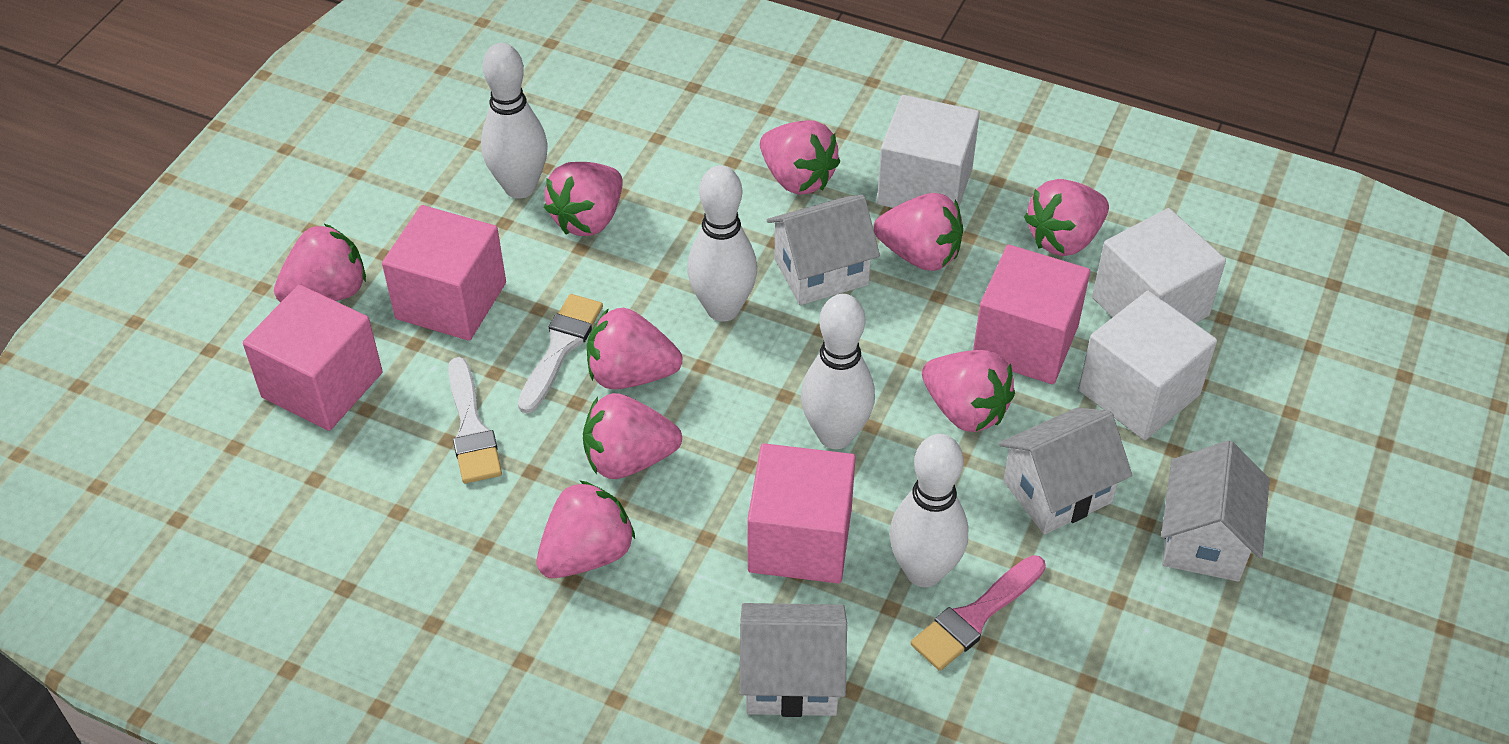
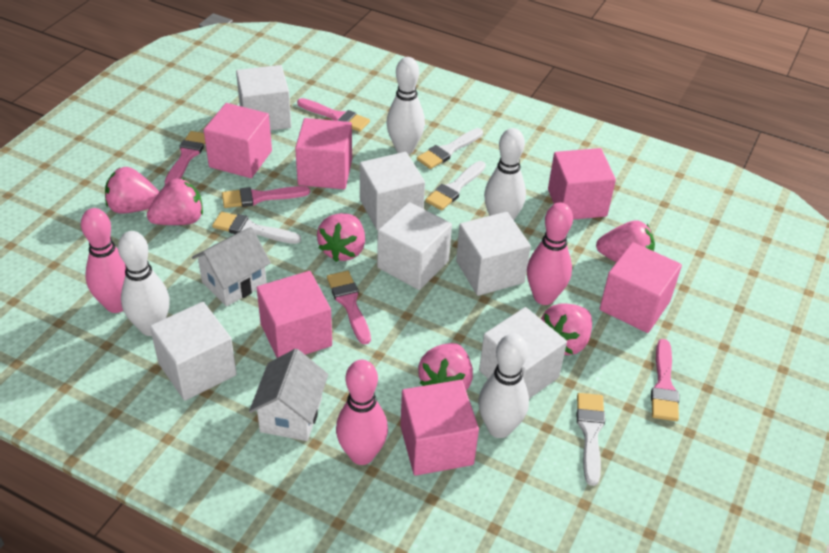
pink bowling pin: none = 0 -> [81,208,126,313] [336,360,388,465] [527,203,573,305] = 3
pink brush: [911,555,1046,671] = 1 -> [165,131,205,185] [222,186,310,208] [297,98,370,132] [327,271,371,345] [651,339,679,421] = 5
pink cube: [243,285,383,431] [382,205,506,341] [747,443,856,584] [973,245,1090,384] = 4 -> [204,103,272,178] [257,271,332,358] [295,118,352,189] [400,380,479,476] [548,148,616,220] [600,242,682,333] = 6
pink strawberry: [274,224,366,302] [537,480,635,578] [544,162,623,236] [583,393,682,479] [587,308,683,389] [760,120,840,195] [874,193,963,271] [922,350,1015,432] [1024,179,1109,256] = 9 -> [105,167,159,213] [147,178,203,225] [317,213,365,262] [418,343,473,390] [541,303,592,355] [596,220,655,262] = 6
white brush: [448,357,502,483] [518,294,603,414] = 2 -> [212,211,301,244] [417,128,483,169] [425,161,486,210] [577,393,605,486] = 4
white cube: [877,95,980,208] [1079,291,1217,440] [1092,208,1226,323] = 3 -> [150,302,237,401] [236,65,291,131] [360,152,425,230] [377,202,452,290] [456,212,531,296] [479,307,567,399] = 6
white house: [739,603,847,717] [767,195,880,305] [999,408,1132,534] [1161,440,1270,582] = 4 -> [192,227,271,307] [249,349,328,441] = 2

